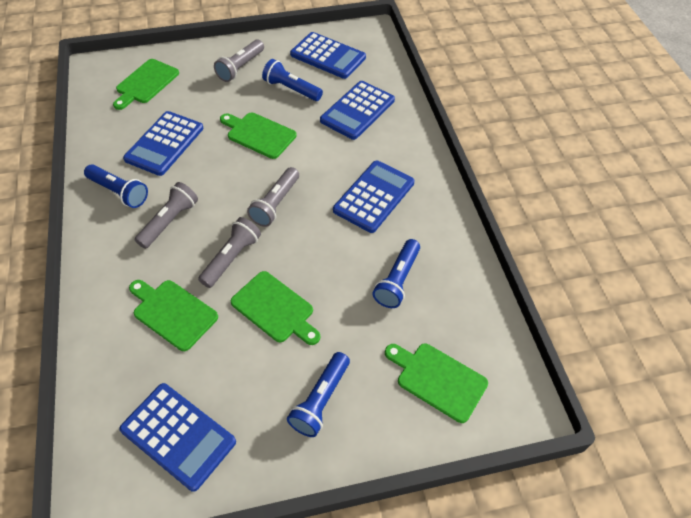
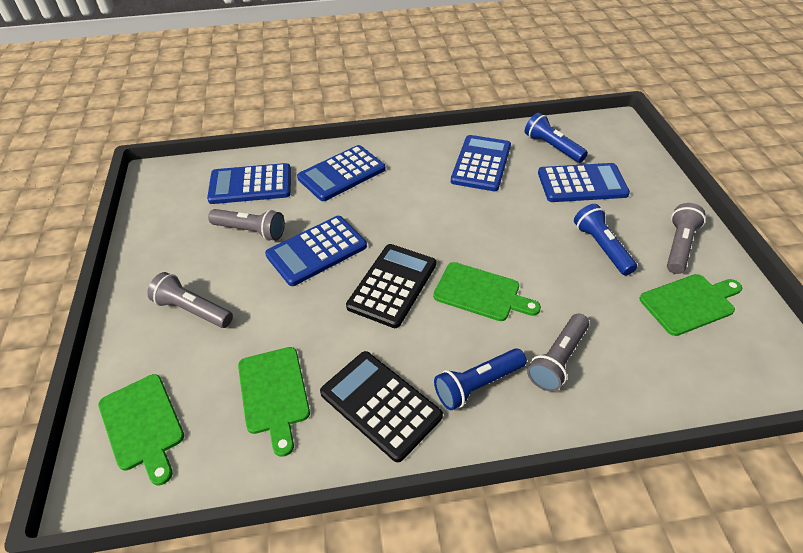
black calculator: none = 0 -> [320,351,443,462] [346,244,436,328] = 2
blue flashlight: [84,164,148,208] [262,59,323,101] [287,352,350,437] [373,239,420,308] = 4 -> [434,348,527,410] [525,113,588,163] [574,204,637,276] = 3
green cutting board: [113,59,179,110] [129,280,218,351] [220,112,297,159] [231,271,320,345] [385,343,488,423] = 5 -> [98,374,184,486] [238,347,310,457] [433,262,541,321] [640,274,742,336] = 4

